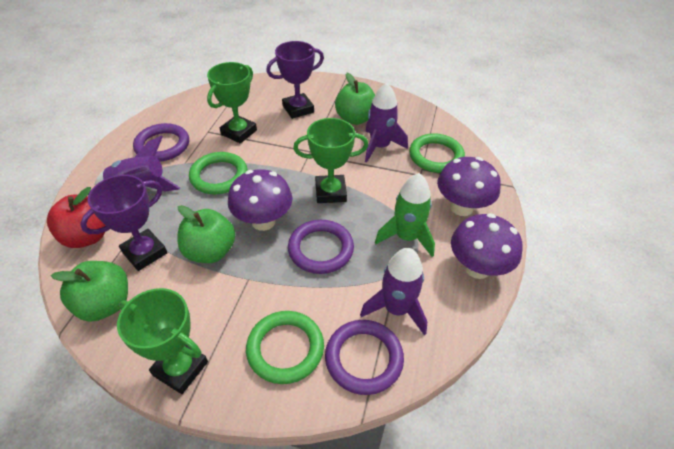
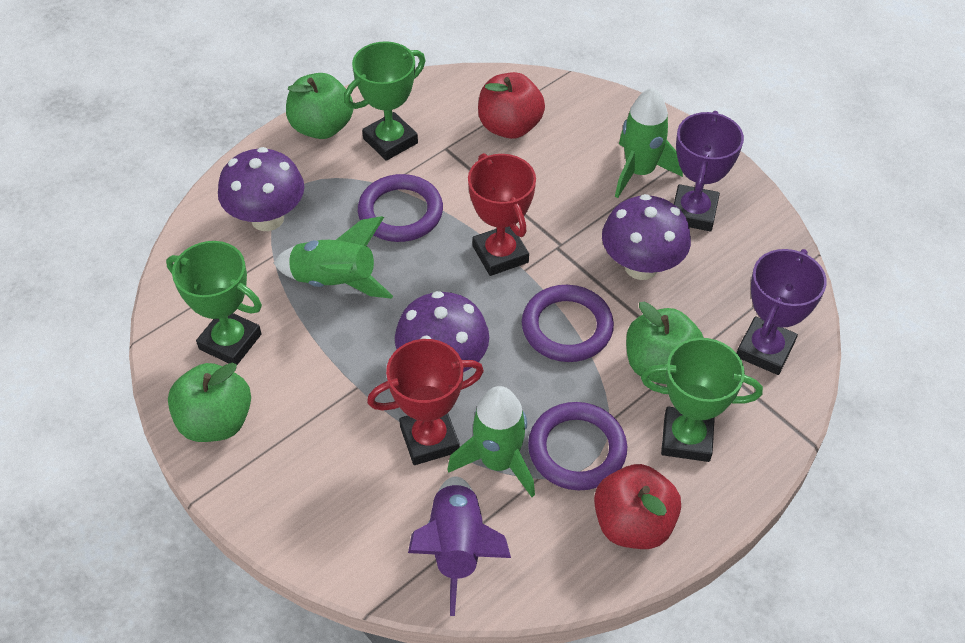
green ring: [189,152,248,194] [246,311,324,384] [409,133,465,173] = 3 -> none = 0
green rocket: [375,173,435,257] = 1 -> [274,216,393,299] [448,386,535,497] [615,88,683,198] = 3
purple rocket: [95,136,180,191] [360,248,427,335] [365,83,408,163] = 3 -> [408,476,511,616] = 1
red apple: [47,187,106,248] = 1 -> [478,72,545,139] [594,464,681,549] = 2
red trophy: none = 0 -> [367,339,484,465] [468,153,536,276] = 2

